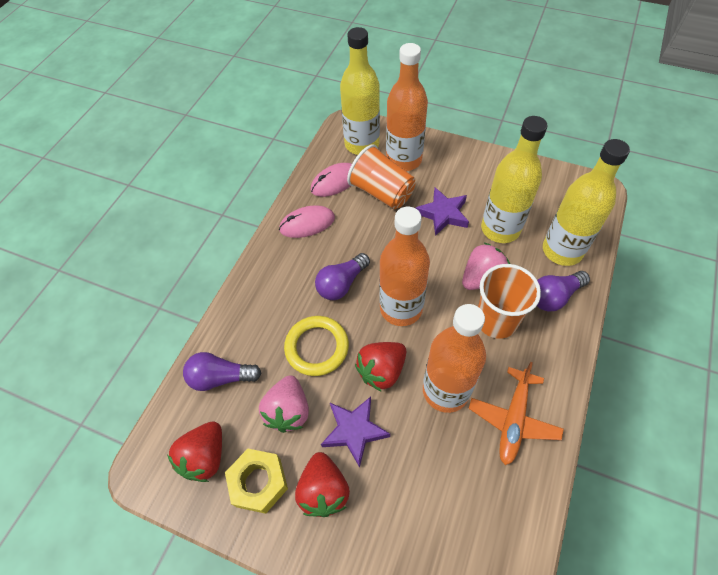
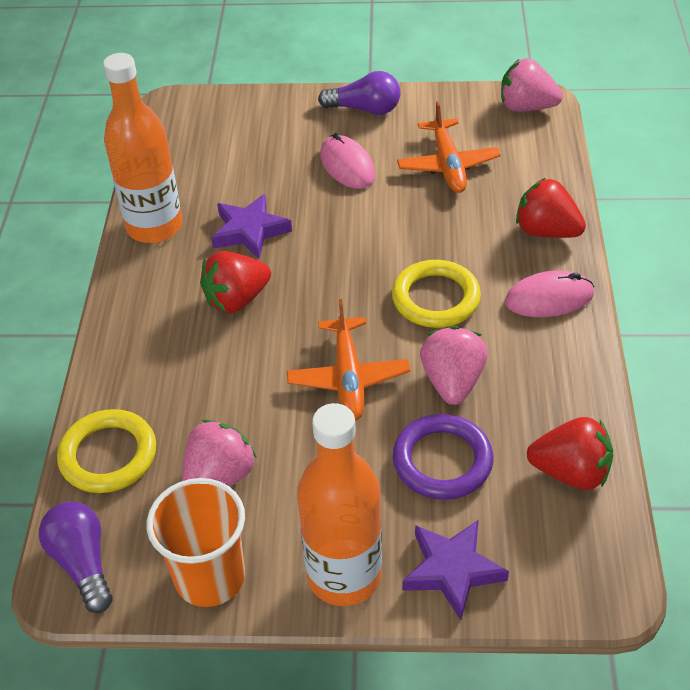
orange bottle: [379,207,430,326] [386,43,428,171] [423,304,486,413] = 3 -> [103,53,182,243] [297,403,382,606] = 2
orange cup: [347,144,415,209] [478,264,541,339] = 2 -> [147,478,245,607] = 1
orange plane: [469,362,564,465] = 1 -> [287,299,410,421] [397,101,501,193] = 2
pink strawberry: [259,375,309,433] [462,242,510,290] = 2 -> [182,420,257,487] [420,326,488,405] [501,58,563,112] = 3
purple light bulb: [183,352,262,391] [315,253,370,300] [537,271,590,311] = 3 -> [39,501,113,613] [318,71,400,115] = 2
purple ring: none = 0 -> [393,414,494,500] = 1
yellow bottle: [340,27,380,155] [481,116,547,243] [543,139,630,266] = 3 -> none = 0
yellow nut: [225,449,288,514] = 1 -> none = 0
yellow ring: [284,316,349,376] = 1 -> [57,409,156,493] [392,260,481,328] = 2

